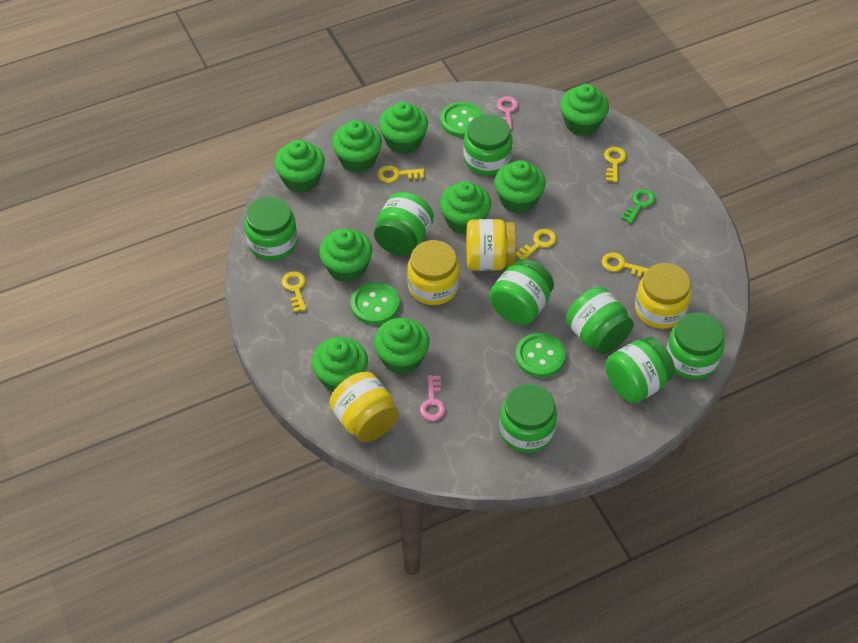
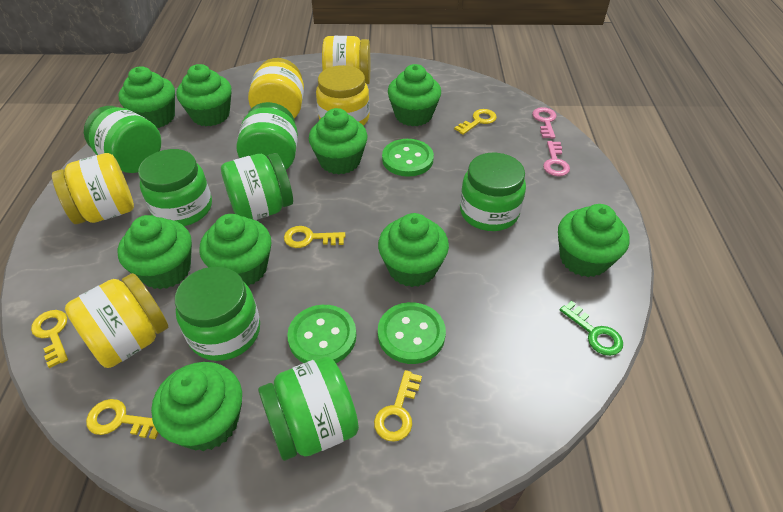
green jar: [245,197,298,260] [374,192,434,256] [463,114,513,176] [489,259,554,325] [499,384,557,453] [566,287,634,354] [605,337,675,403] [667,312,725,380] = 8 -> [84,106,161,173] [138,149,212,226] [175,267,260,361] [221,153,293,220] [237,102,298,169] [258,356,359,461] [460,153,526,231] = 7
yellow jar: [329,372,399,442] [407,240,460,305] [467,219,516,271] [635,263,691,329] = 4 -> [52,153,134,224] [65,273,168,368] [248,58,304,118] [316,65,370,126] [322,36,370,84] = 5

